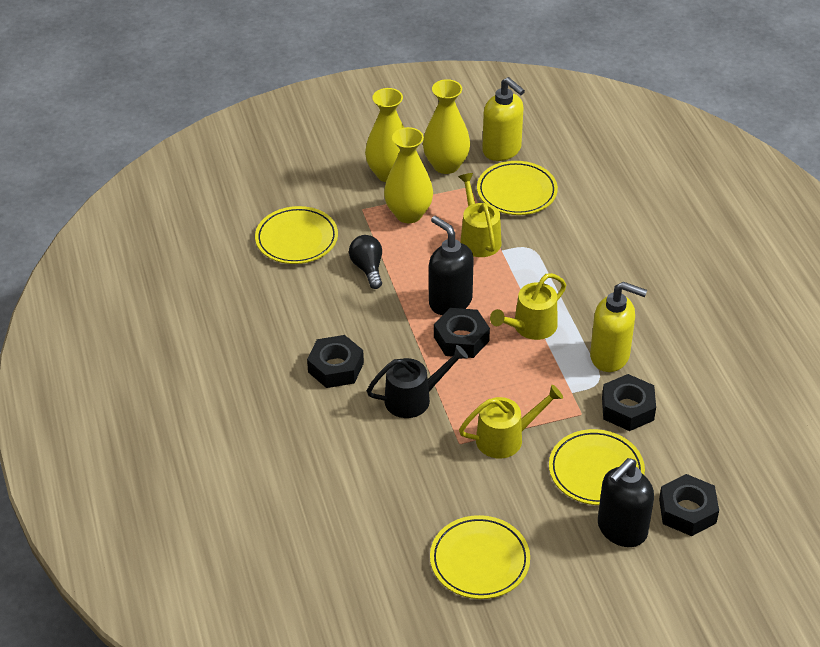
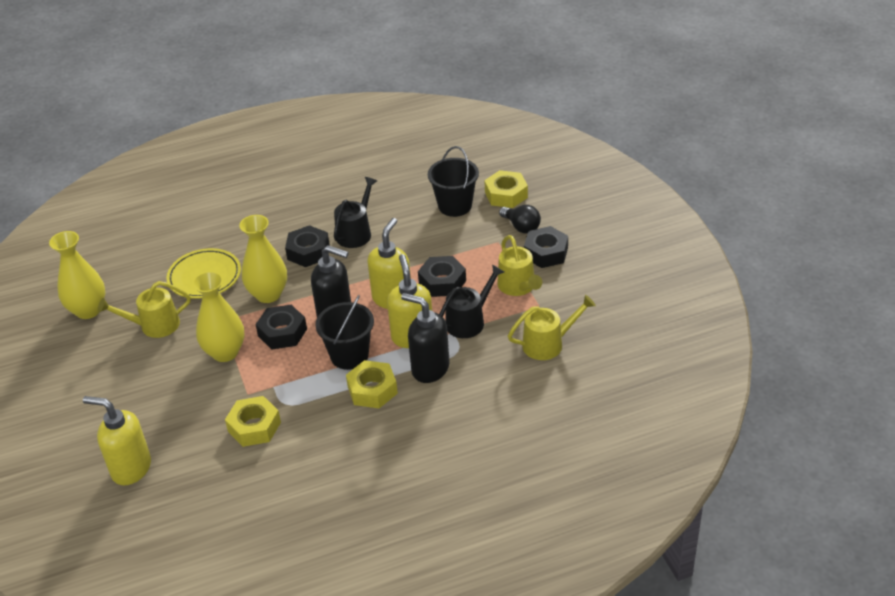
black bucket: none = 0 -> [315,295,374,370] [428,146,479,217] = 2
black watering can: [367,345,468,418] = 1 -> [334,177,377,248] [440,264,504,338] = 2
yellow nut: none = 0 -> [225,396,281,447] [346,360,398,408] [484,170,528,208] = 3
yellow plate: [255,206,338,264] [430,515,530,599] [477,161,558,215] [549,429,645,505] = 4 -> [166,248,241,299] = 1
yellow soap dispenser: [482,77,525,161] [590,282,647,372] = 2 -> [83,396,151,485] [368,218,411,309] [387,254,432,348] = 3

